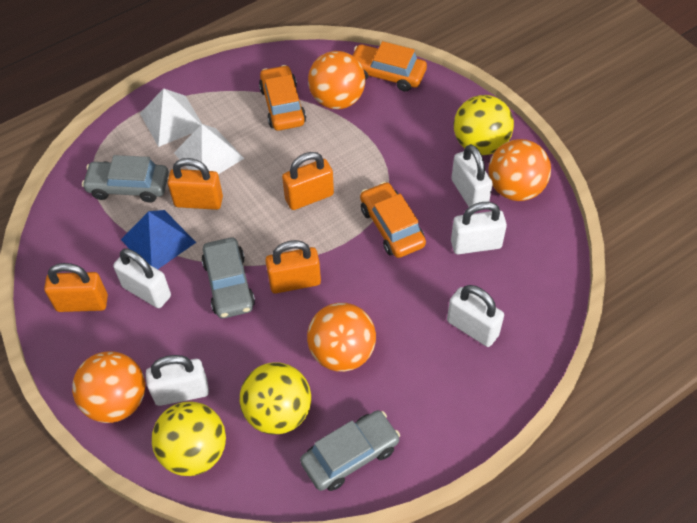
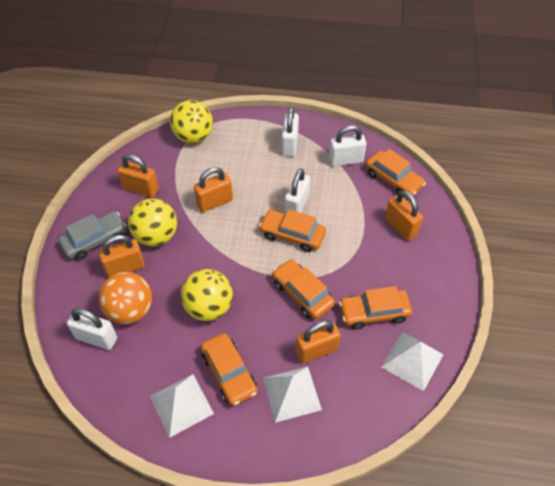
blue pyramid: [121,210,196,269] = 1 -> none = 0
grey car: [82,155,169,203] [201,237,255,318] [300,410,400,491] = 3 -> [58,211,127,260] = 1
orange ball: [72,351,145,423] [307,303,376,372] [308,51,365,109] [488,139,551,201] = 4 -> [99,272,152,324] = 1
orange car: [259,65,306,131] [352,41,427,92] [360,182,426,258] = 3 -> [201,333,258,406] [259,209,326,252] [272,259,335,319] [339,286,412,330] [366,149,426,197] = 5
orange padlock: [44,263,108,312] [168,158,223,210] [265,240,321,293] [282,152,334,210] = 4 -> [99,235,145,278] [117,154,159,197] [194,167,233,212] [295,320,341,364] [385,190,423,241] = 5
white padlock: [113,248,171,308] [146,355,209,406] [447,285,504,347] [451,144,493,207] [451,202,507,254] = 5 -> [67,308,117,350] [282,107,299,156] [285,169,310,214] [329,125,366,166] = 4
white pyramid: [140,88,202,147] [174,124,244,174] = 2 -> [150,374,214,438] [263,366,322,423] [381,332,444,391] = 3

